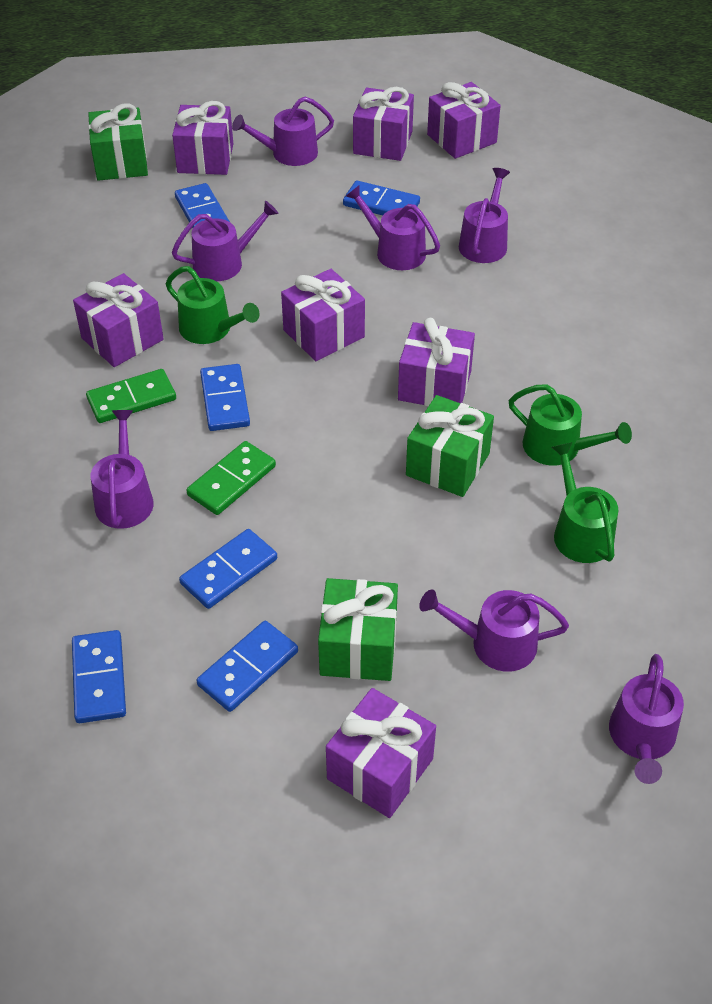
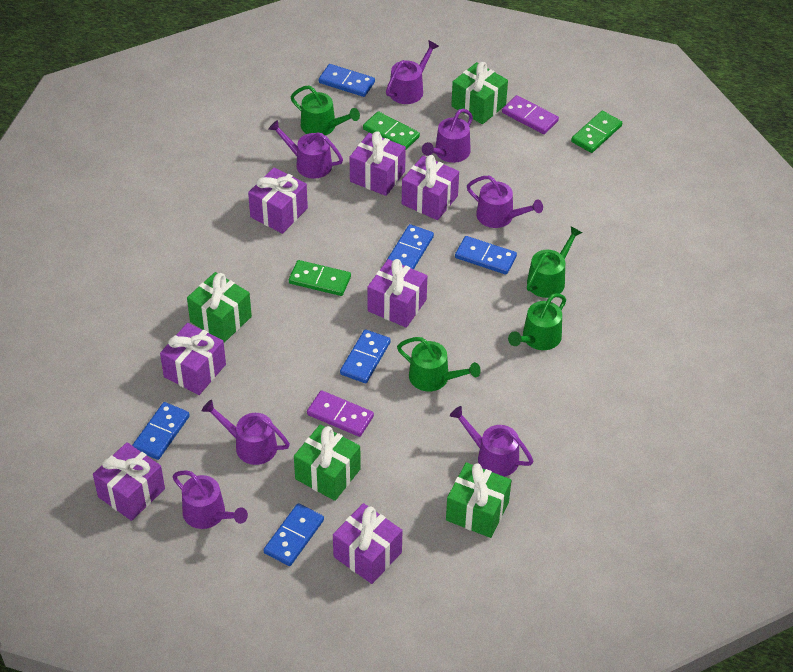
green domino: [86,369,176,423] [186,441,276,515] = 2 -> [289,260,351,296] [363,111,420,149] [571,111,622,153] = 3
green gift: [88,103,148,181] [318,578,398,681] [406,395,494,497] = 3 -> [187,272,252,343] [294,425,361,501] [446,462,511,538] [451,62,508,124] = 4
green watering can: [166,266,259,344] [508,384,632,466] [551,442,618,563] = 3 -> [291,86,360,135] [397,337,481,392] [508,293,566,350] [527,226,583,298] = 4
purple domino: none = 0 -> [307,390,374,437] [502,95,559,134] = 2

